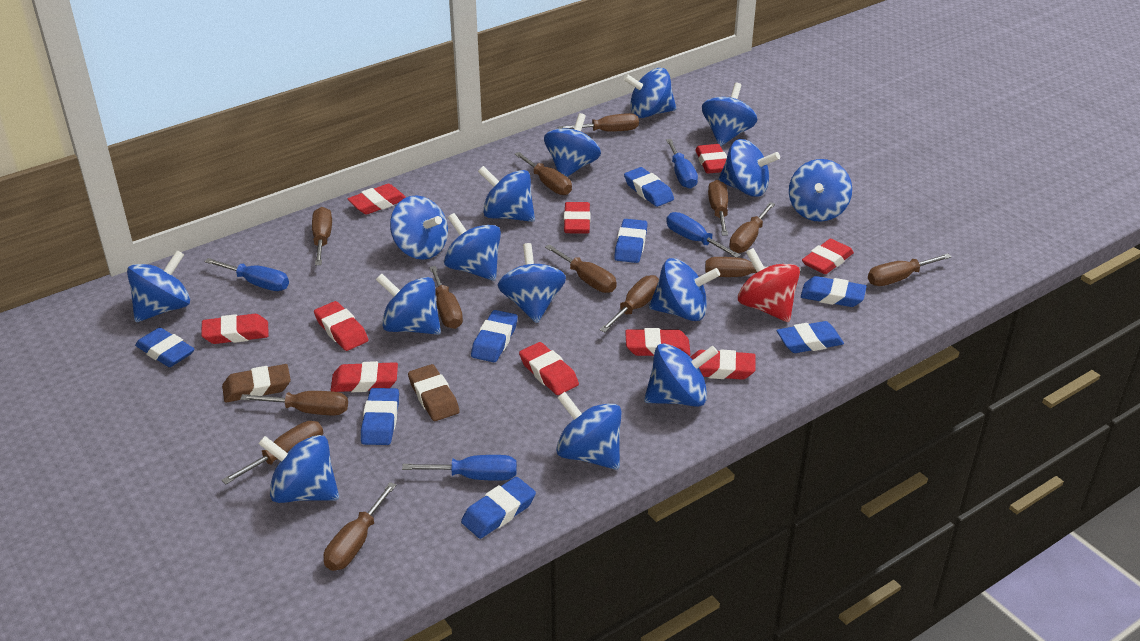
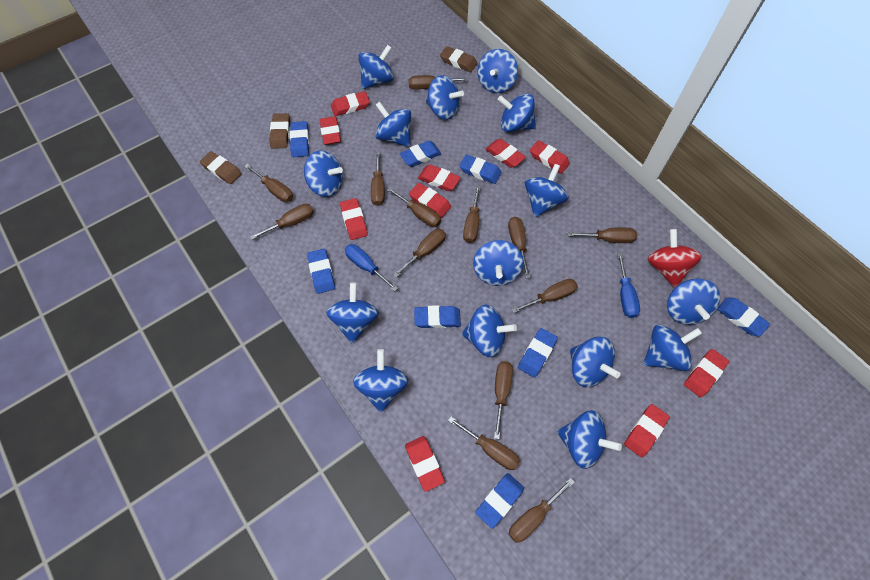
blue screwdriver: [204,258,289,291] [402,455,517,481] [666,139,698,189] [666,212,741,258] = 4 -> [345,244,398,291] [617,253,640,318] = 2
brown eraser: [222,364,291,403] [408,364,460,421] = 2 -> [199,151,242,184] [269,113,290,148] [440,46,477,72] = 3

